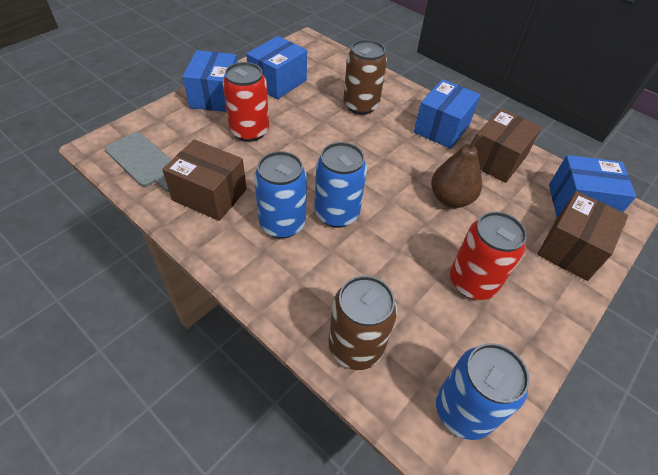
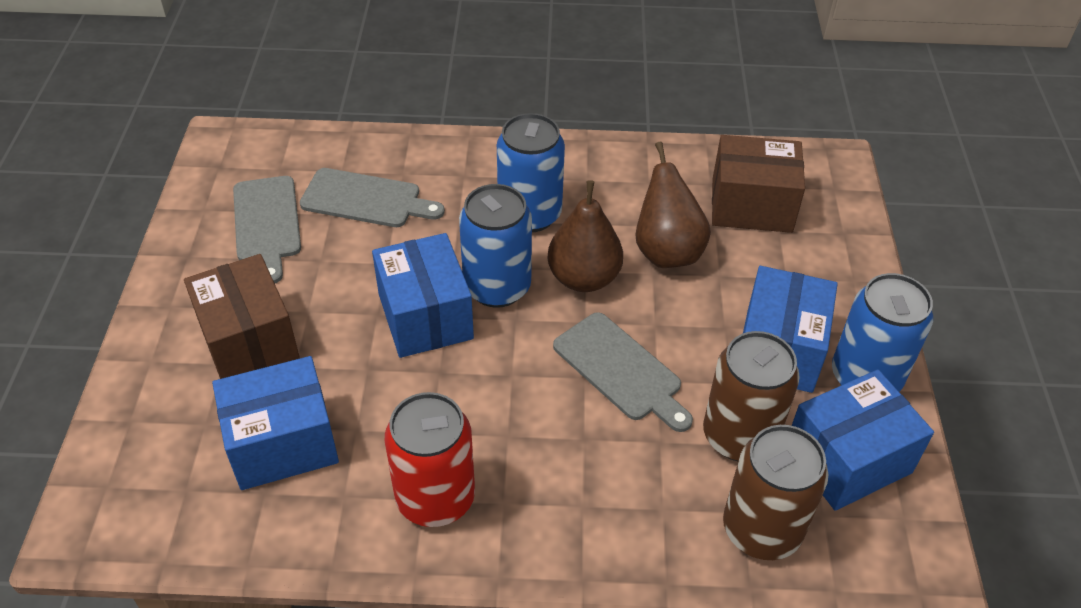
brown box: [162,139,247,221] [474,109,542,183] [537,191,628,281] = 3 -> [184,254,300,379] [712,135,805,233] = 2
brown pear: [431,133,482,208] = 1 -> [547,180,623,292] [635,142,711,268] = 2
grey cutting board: [105,132,171,192] = 1 -> [233,176,301,283] [300,168,445,227] [553,312,693,432] = 3
red can: [223,62,269,142] [450,212,527,300] = 2 -> [385,392,475,527] = 1

